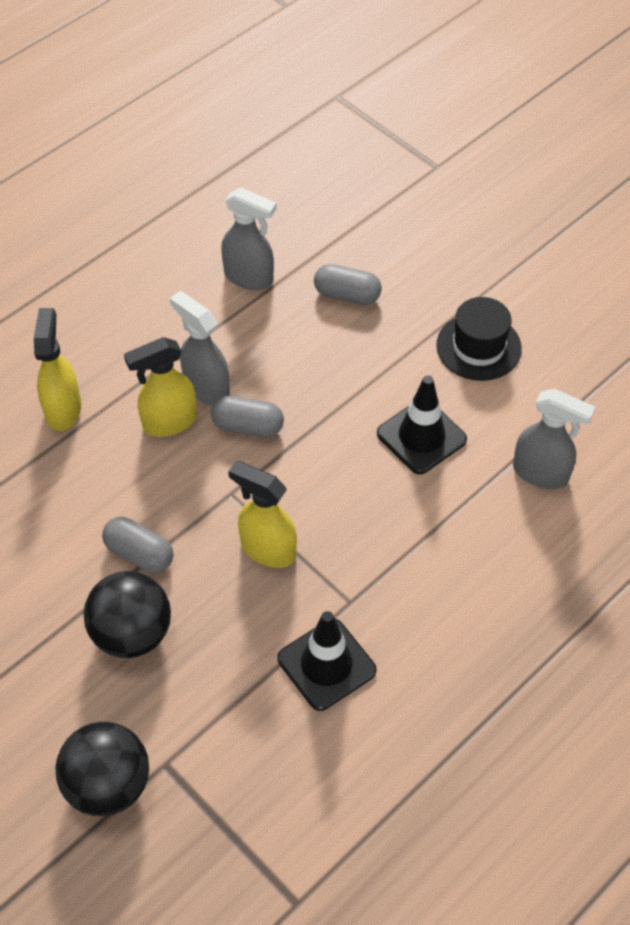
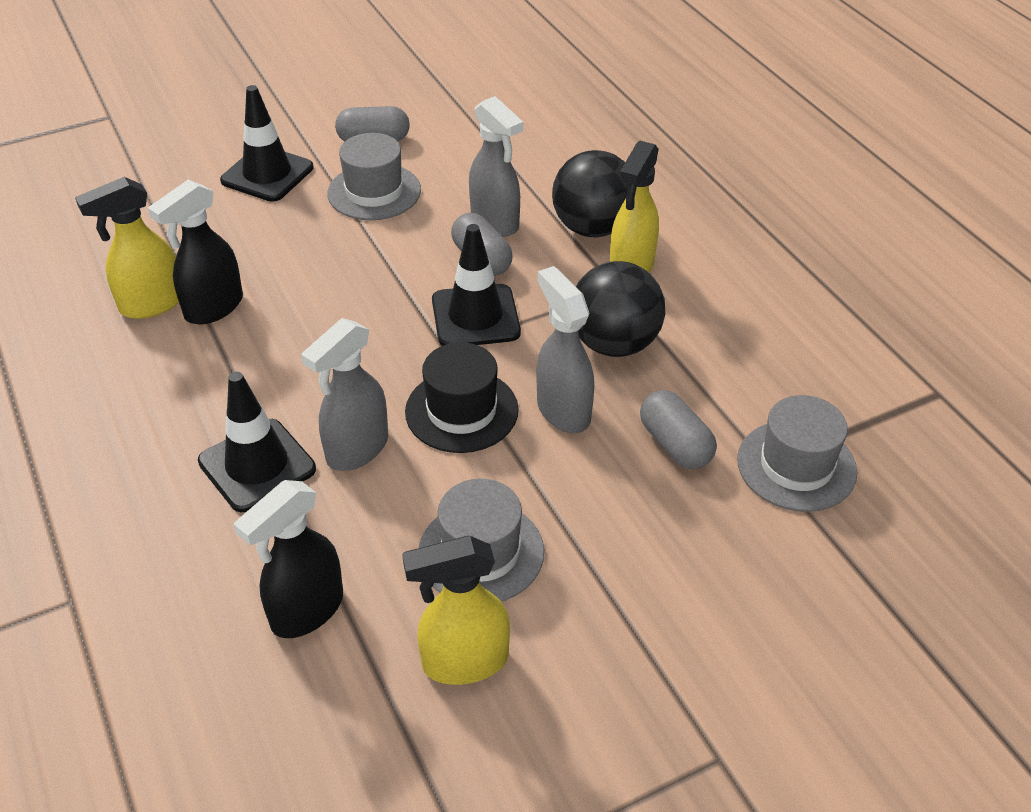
black spray bottle: none = 0 -> [148,180,243,324] [234,480,343,638] = 2
black traffic cone: [277,611,376,711] [377,376,467,474] = 2 -> [198,372,316,512] [220,85,313,202] [432,224,521,346] = 3
grey hat: none = 0 -> [327,133,421,220] [419,479,544,602] [737,395,857,512] = 3

